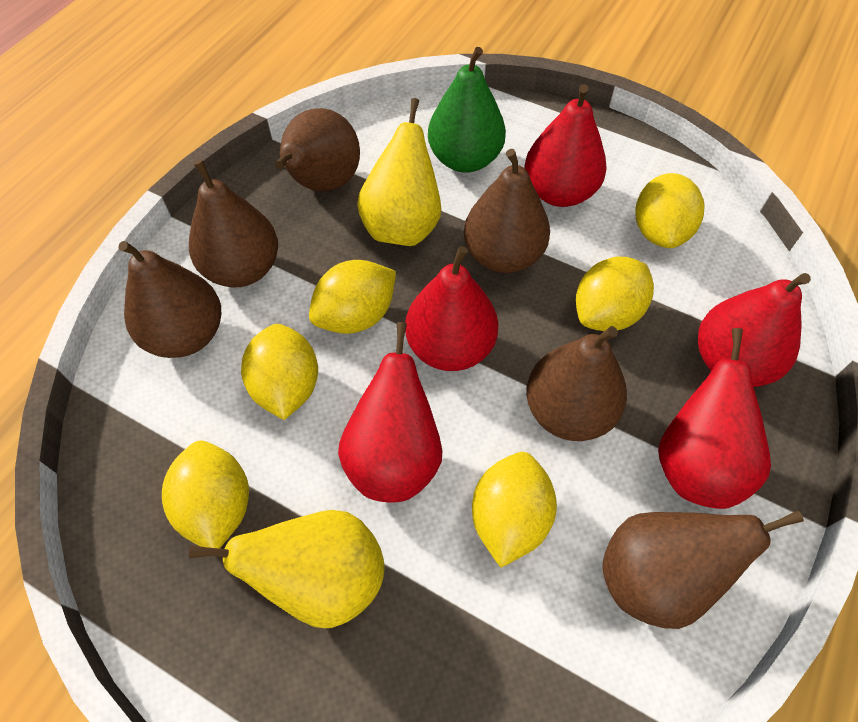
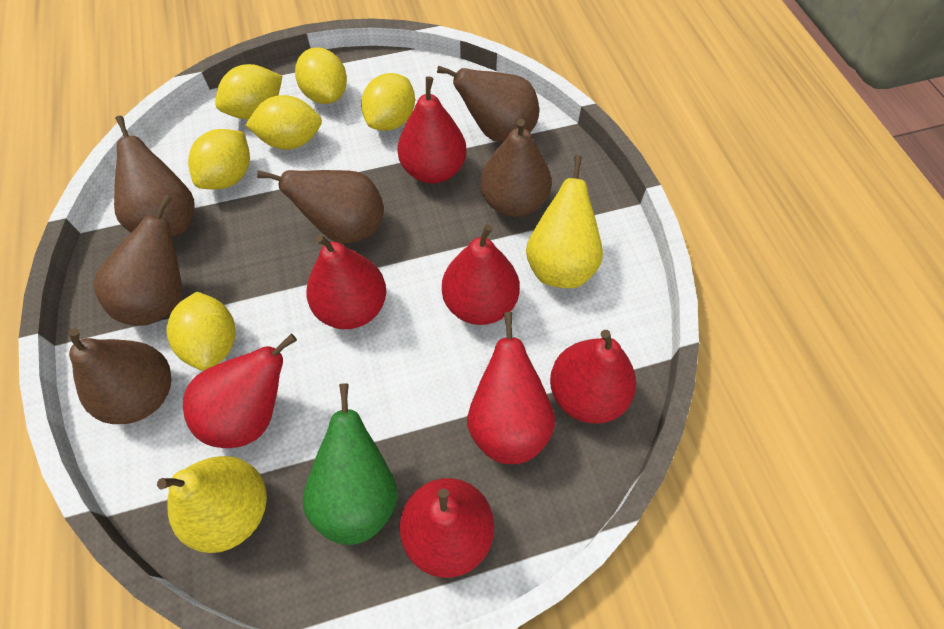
red pear: [338,322,442,503] [405,246,498,371] [525,84,607,207] [658,328,771,509] [698,273,811,387] = 5 -> [183,334,297,448] [306,234,386,329] [397,76,466,183] [400,478,494,578] [442,224,520,325] [467,312,555,464] [550,330,636,424] = 7

